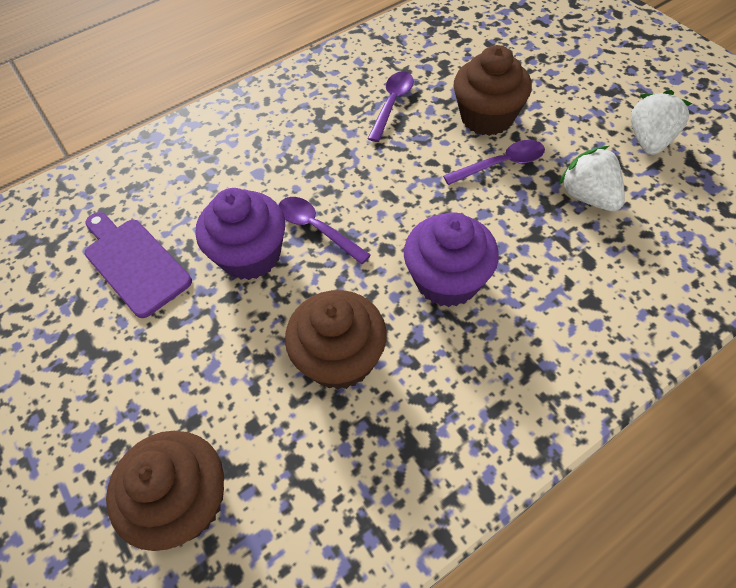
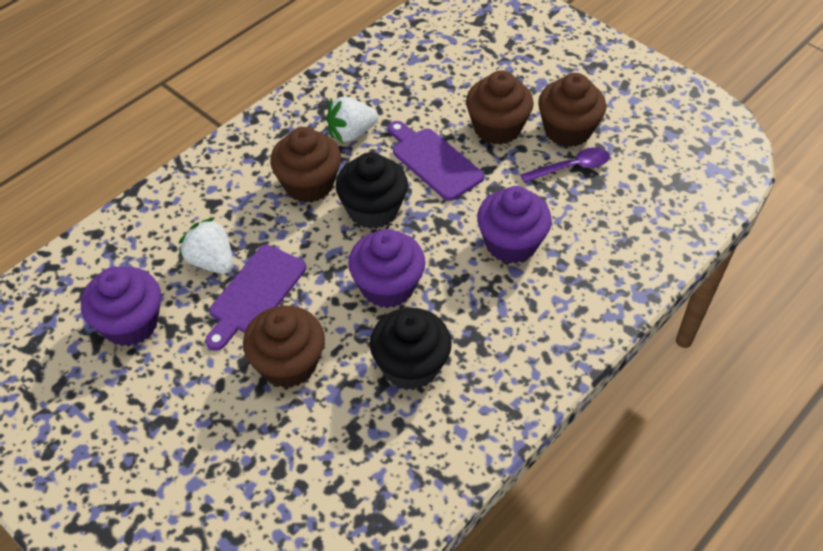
black cupcake: none = 0 -> [336,152,408,229] [370,308,452,390] = 2
brown cupcake: [106,431,224,551] [285,290,387,390] [453,45,532,136] = 3 -> [243,305,325,388] [270,127,341,203] [466,70,534,145] [538,73,606,147] = 4
purple cupcake: [195,188,285,280] [404,212,499,307] = 2 -> [81,267,161,346] [348,229,425,308] [477,186,552,264] = 3
purple cutting board: [85,212,192,318] = 1 -> [205,245,306,351] [388,121,484,201] = 2
purple spoon: [279,197,371,264] [367,71,414,142] [443,140,545,185] = 3 -> [520,148,610,183] = 1

